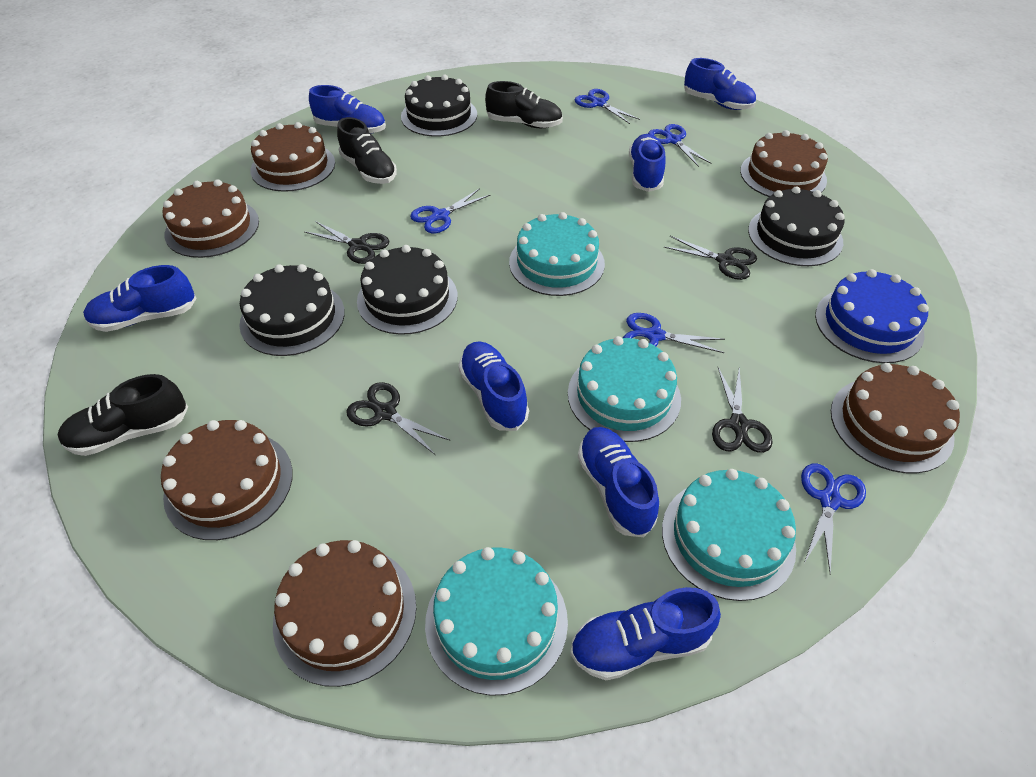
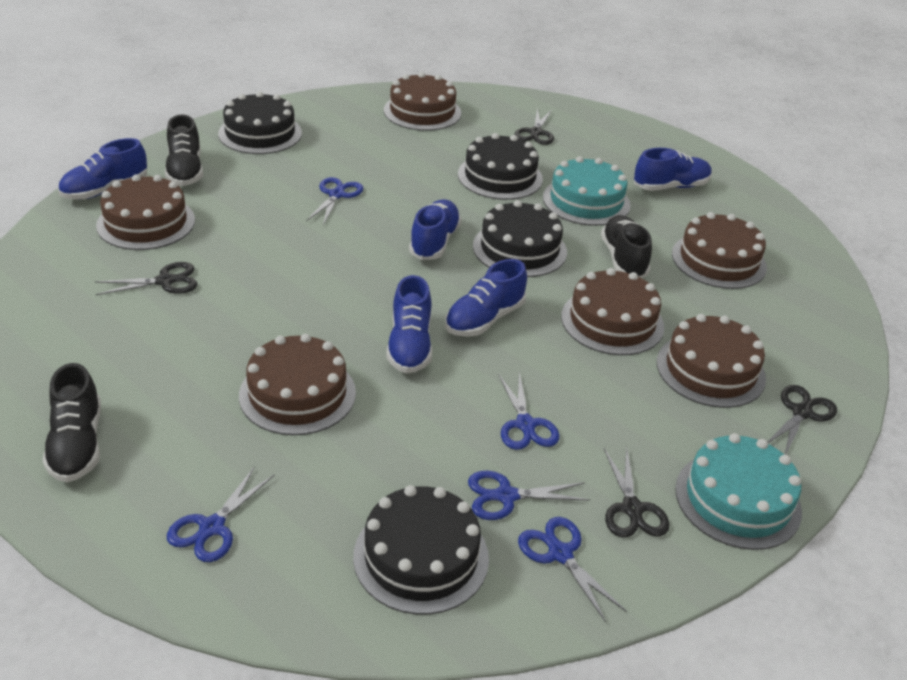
blue cake: [815,269,929,363] = 1 -> none = 0
blue shoe: [83,265,196,332] [309,85,386,134] [458,341,529,431] [570,587,721,680] [578,427,659,537] [629,134,666,192] [684,58,756,110] = 7 -> [58,138,147,200] [386,275,432,373] [409,199,461,260] [445,259,527,337] [634,148,712,191] = 5
turquoise cake: [425,547,568,696] [509,212,605,296] [568,336,681,442] [662,469,796,601] = 4 -> [543,156,631,226] [675,433,802,550] = 2

